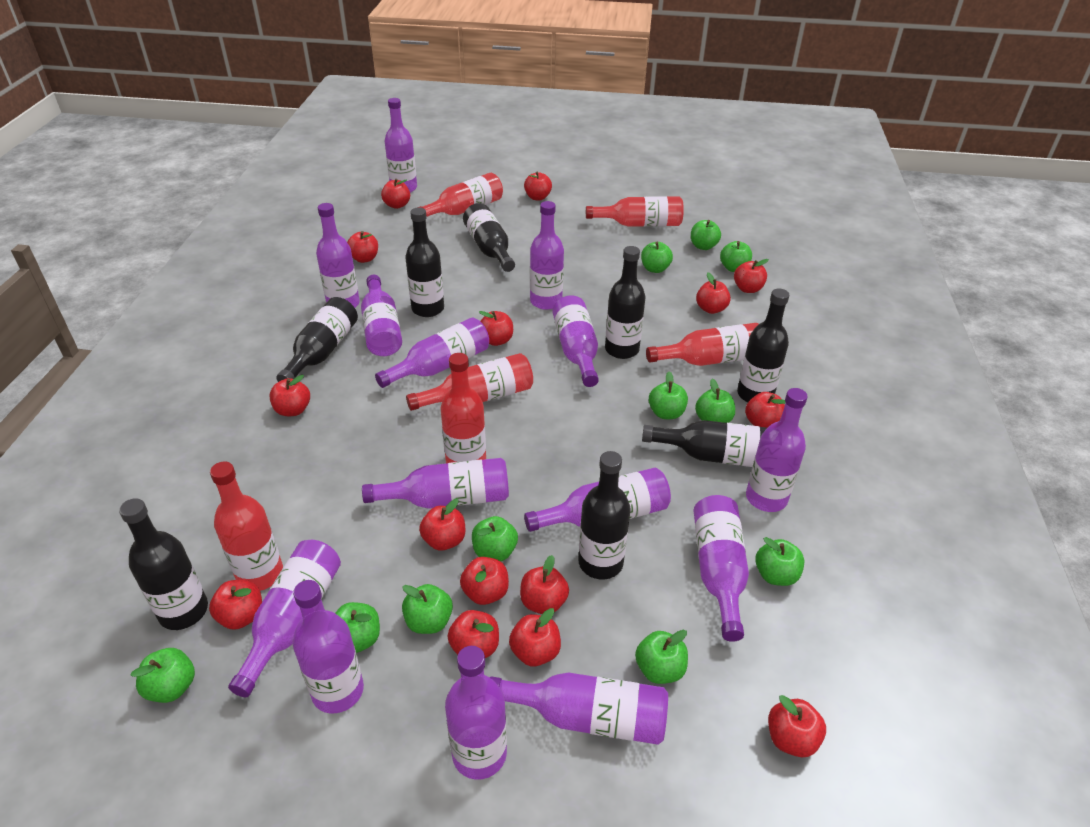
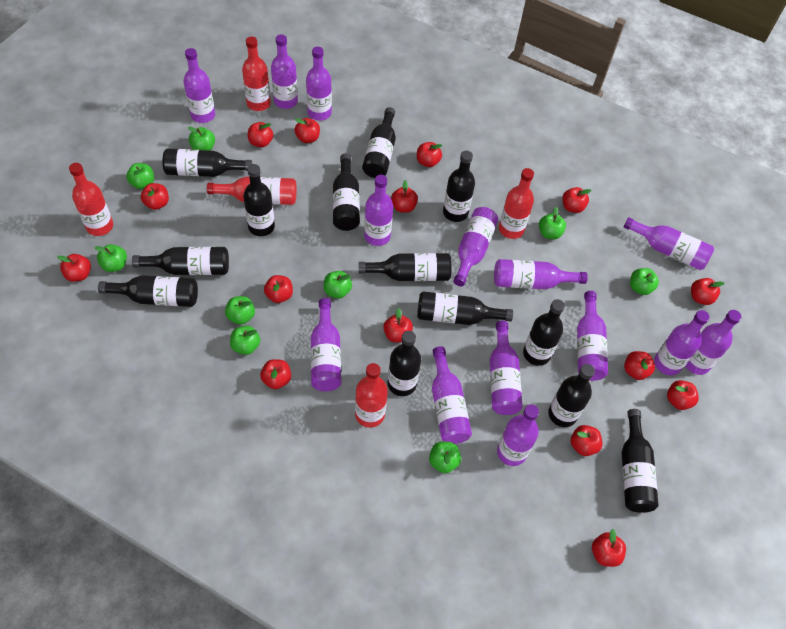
black bottle: [119,498,208,630] [276,297,358,382] [405,208,444,317] [463,203,515,272] [578,451,631,579] [605,246,646,359] [642,420,767,467] [737,289,790,402] = 8 -> [98,275,198,307] [132,247,229,275] [163,149,252,177] [243,164,275,236] [333,153,360,231] [359,253,452,281] [362,107,396,178] [388,331,421,396] [417,291,513,325] [443,151,475,222] [523,299,565,366] [548,364,595,427] [622,409,659,513] = 13
green apple: [130,648,195,703] [335,602,380,653] [402,584,453,634] [472,516,518,561] [635,630,688,684] [641,242,673,273] [649,371,688,419] [691,220,721,250] [695,379,735,423] [720,241,752,272] [755,537,804,586] = 11 -> [95,244,127,272] [126,163,154,189] [188,127,215,151] [225,296,255,325] [230,325,260,355] [324,271,352,299] [429,442,461,473] [539,207,566,239] [630,268,659,295] = 9
red bottle: [210,461,283,591] [406,353,533,411] [417,173,503,217] [441,353,486,463] [586,196,684,227] [646,323,759,366] = 6 -> [69,163,113,236] [207,177,296,205] [242,37,271,111] [355,363,388,428] [499,168,534,239] = 5

